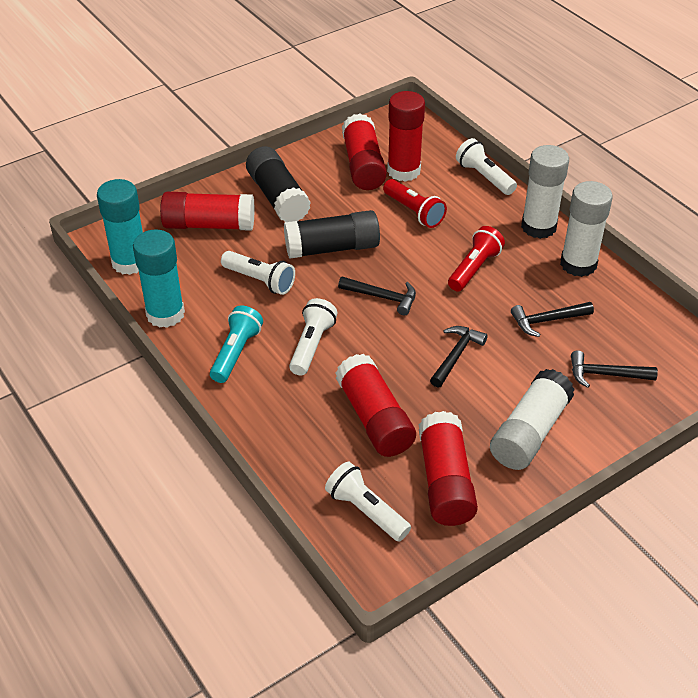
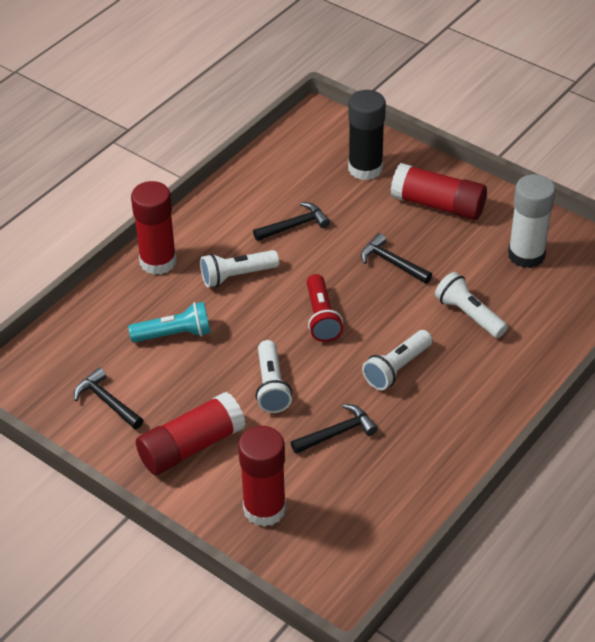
black glue stick: [246,146,311,222] [284,210,380,259] = 2 -> [348,90,386,180] = 1
red flashlight: [383,179,447,228] [448,226,505,291] = 2 -> [307,274,343,342] = 1
red glue stick: [160,192,255,231] [335,354,416,457] [342,114,387,190] [387,91,425,182] [419,411,478,526] = 5 -> [131,181,177,275] [136,392,246,475] [238,426,286,527] [391,163,487,220] = 4
turquoise glue stick: [97,179,143,275] [133,230,185,328] = 2 -> none = 0
white glue stick: [490,369,575,470] [521,145,569,239] [560,181,613,277] = 3 -> [508,174,555,268] = 1

